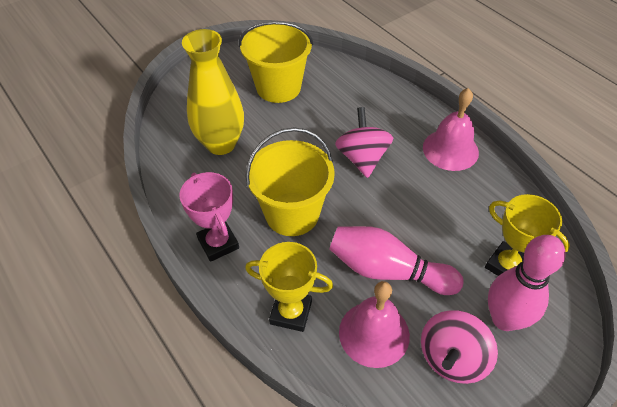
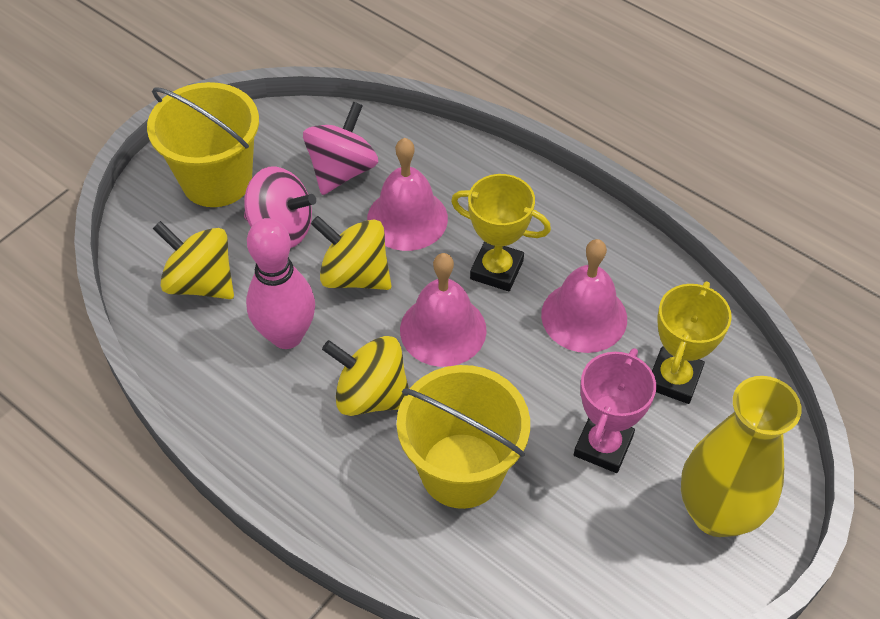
pink bell: [339,281,410,368] [423,88,479,171] = 2 -> [367,138,448,251] [400,253,487,367] [541,239,627,353] = 3
pink bowling pin: [329,226,464,295] [488,235,566,331] = 2 -> [246,218,315,349] = 1
yellow spinning top: none = 0 -> [153,221,234,299] [311,216,392,290] [322,336,409,416] = 3

